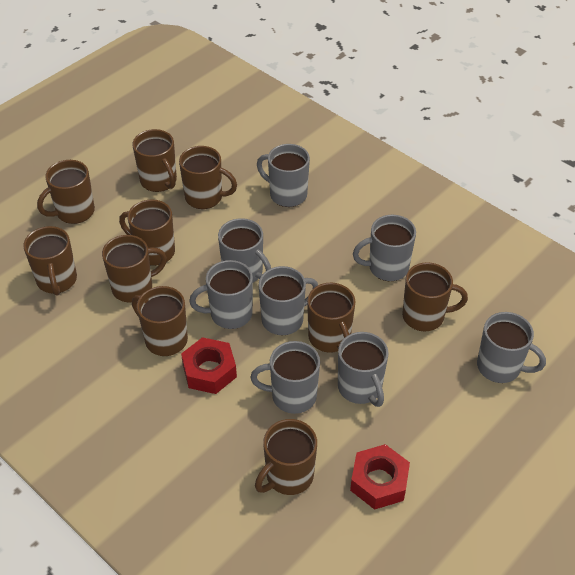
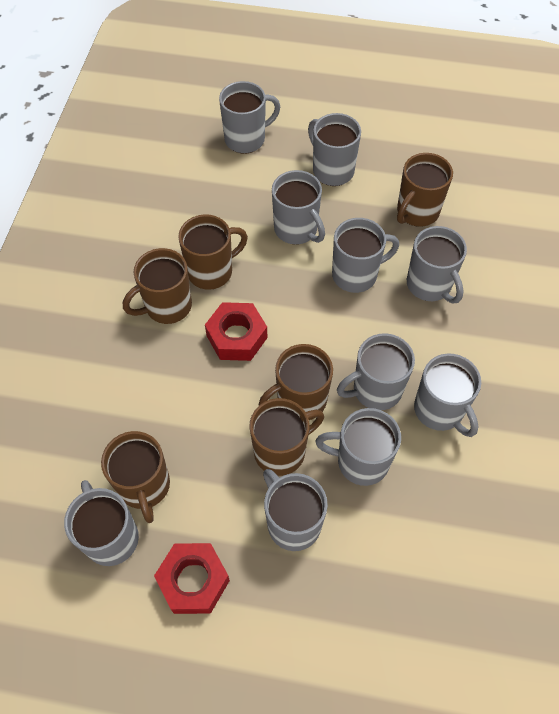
brown mug: [23,226,77,296] [37,160,95,224] [102,235,167,303] [119,199,175,266] [132,129,177,192] [132,286,188,356] [179,146,237,209] [255,419,317,495] [307,283,356,353] [402,262,468,332] = 10 -> [101,431,170,523] [123,248,192,324] [178,214,248,290] [249,398,324,476] [259,344,333,420] [397,153,453,227] = 6
grey mug: [189,260,253,329] [218,218,271,282] [250,341,320,414] [257,144,310,207] [259,266,318,335] [338,332,389,407] [353,215,416,281] [477,312,546,383] = 8 -> [64,480,139,566] [219,81,280,154] [263,469,328,551] [272,170,325,244] [308,113,361,186] [316,408,401,486] [332,218,399,293] [337,333,415,410] [407,226,467,303] [414,354,481,437] = 10

